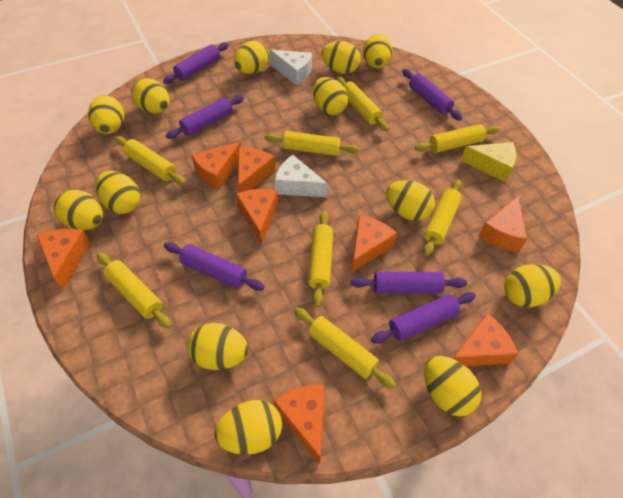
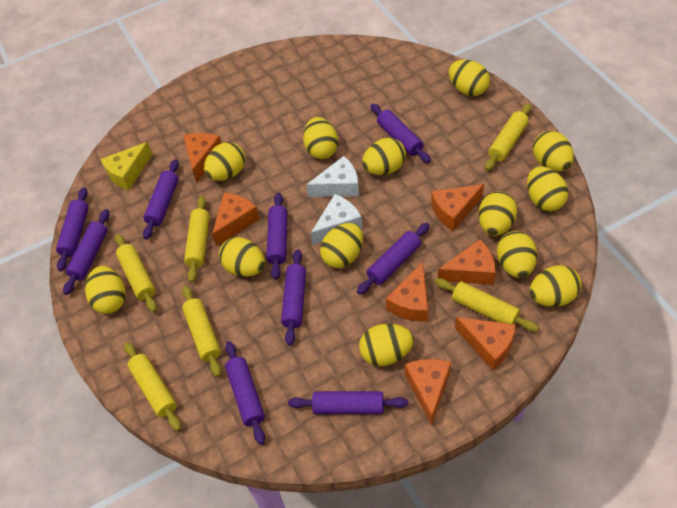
orange cheese: [37,228,91,290] [192,142,241,190] [236,189,278,245] [238,147,275,193] [273,385,324,464] [351,215,397,273] [453,313,518,366] [479,196,527,252] = 8 -> [183,133,221,183] [212,192,259,246] [386,262,428,322] [405,359,451,426] [431,184,484,231] [438,239,496,285] [455,317,516,370] = 7
purple rolling pin: [163,42,229,84] [164,242,265,291] [166,95,244,139] [351,272,467,294] [371,292,476,343] [402,69,462,121] = 6 -> [56,187,89,271] [63,209,109,295] [143,159,179,239] [225,341,265,445] [266,193,288,280] [281,249,306,346] [288,391,408,414] [357,223,430,295] [371,104,431,163] = 9
yellow rolling pin: [97,253,172,329] [115,136,186,185] [265,131,359,156] [294,308,396,389] [308,211,333,307] [336,77,389,131] [415,124,499,153] [423,179,462,256] = 8 -> [115,234,157,312] [124,342,181,431] [182,285,222,377] [184,196,210,283] [435,278,539,332] [485,103,531,171] = 6

